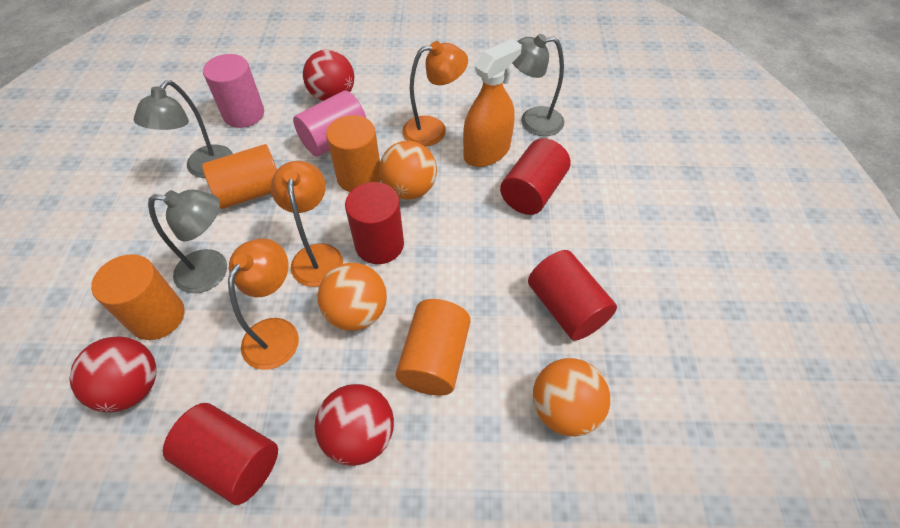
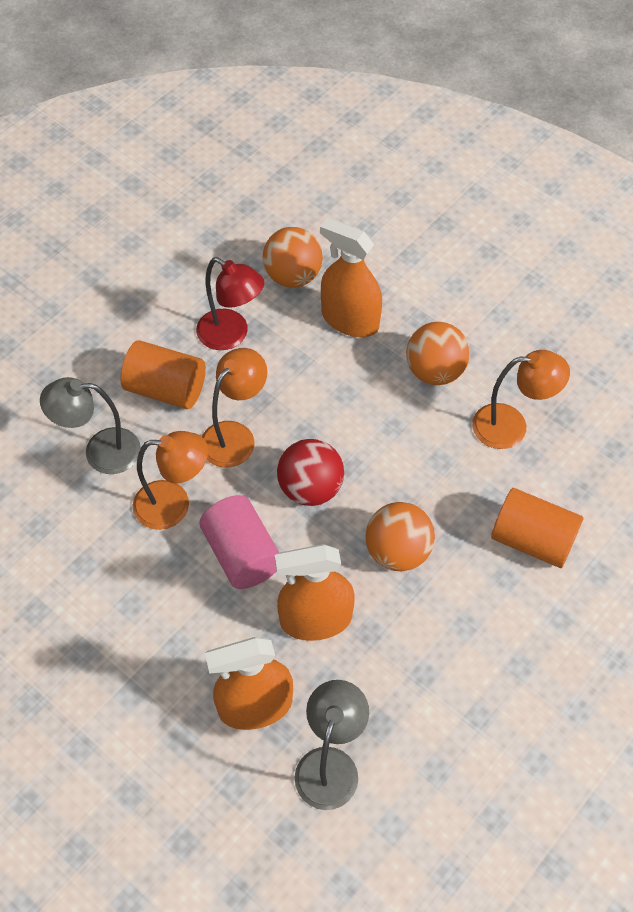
grey lamp: [134,80,233,178] [148,189,227,293] [512,34,564,136] = 3 -> [40,377,141,474] [295,680,369,810] = 2
orange cylinder: [91,254,185,340] [202,144,277,209] [326,115,381,192] [395,299,471,396] = 4 -> [121,341,206,409] [491,488,583,568] = 2
orange spray bottle: [463,39,522,167] = 1 -> [205,637,293,730] [275,544,355,641] [320,218,382,337] = 3
pink cylinder: [203,54,264,128] [293,90,366,156] = 2 -> [199,495,279,589] = 1
red ball: [69,337,157,412] [303,50,354,101] [314,384,394,466] = 3 -> [277,439,344,506] = 1
red cylinder: [163,403,278,505] [345,182,404,264] [500,138,571,215] [528,250,617,341] = 4 -> none = 0
red lamp: none = 0 -> [196,257,265,350] = 1

